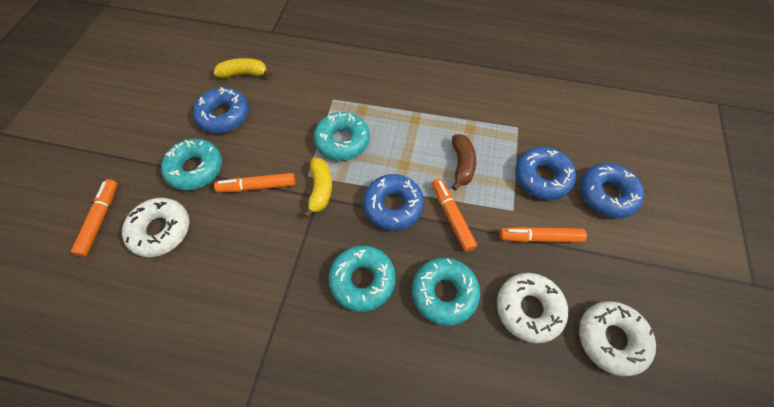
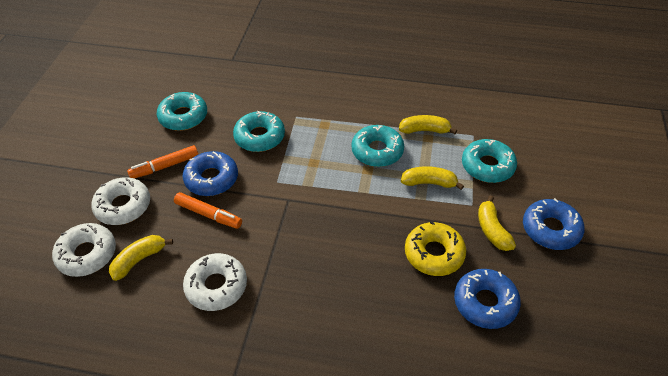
blue donut: [193,87,249,133] [363,174,424,231] [515,147,576,200] [580,163,644,218] = 4 -> [183,151,238,196] [454,269,521,329] [523,198,585,250] = 3
brown banana: [452,134,476,190] = 1 -> none = 0
orange marker: [71,179,118,257] [214,173,295,193] [432,178,477,252] [500,227,587,243] = 4 -> [127,145,199,179] [174,192,242,229] = 2
yellow banana: [214,58,272,78] [303,158,332,218] = 2 -> [109,235,173,281] [399,115,457,134] [401,166,464,190] [478,195,516,251] = 4
yellow donut: none = 0 -> [405,221,466,276] = 1

